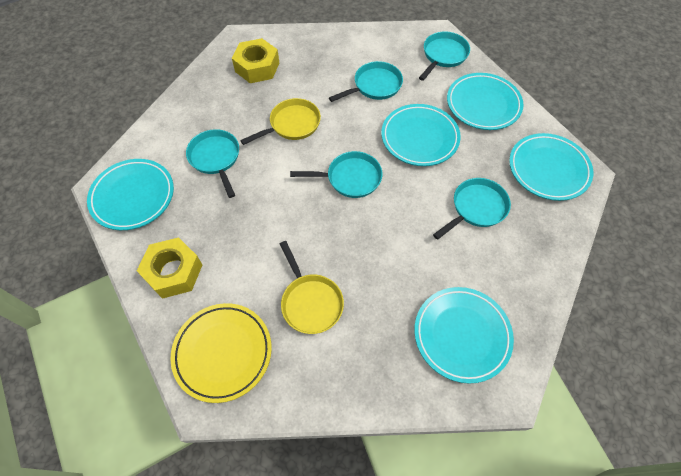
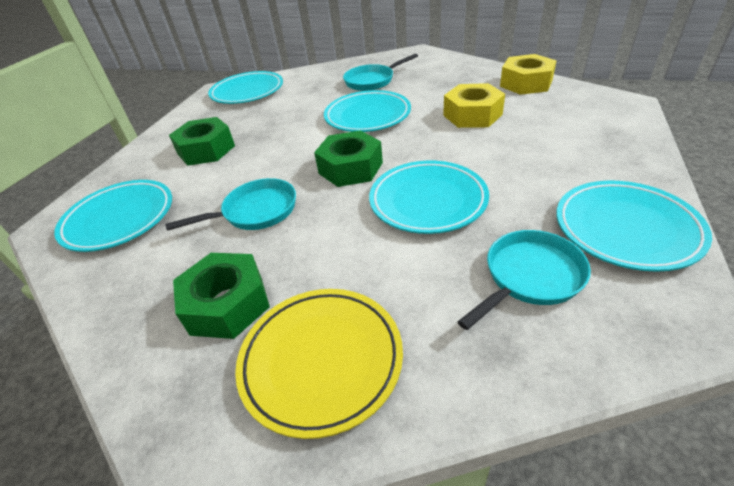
green nut: none = 0 -> [169,117,235,166] [173,253,270,339] [314,130,383,187] = 3
turquoise pan: [186,129,239,198] [290,151,382,198] [329,61,403,102] [419,31,470,81] [433,178,511,240] = 5 -> [165,178,296,231] [343,54,418,91] [457,230,591,330] = 3
yellow pan: [240,98,321,145] [280,241,344,334] = 2 -> none = 0

